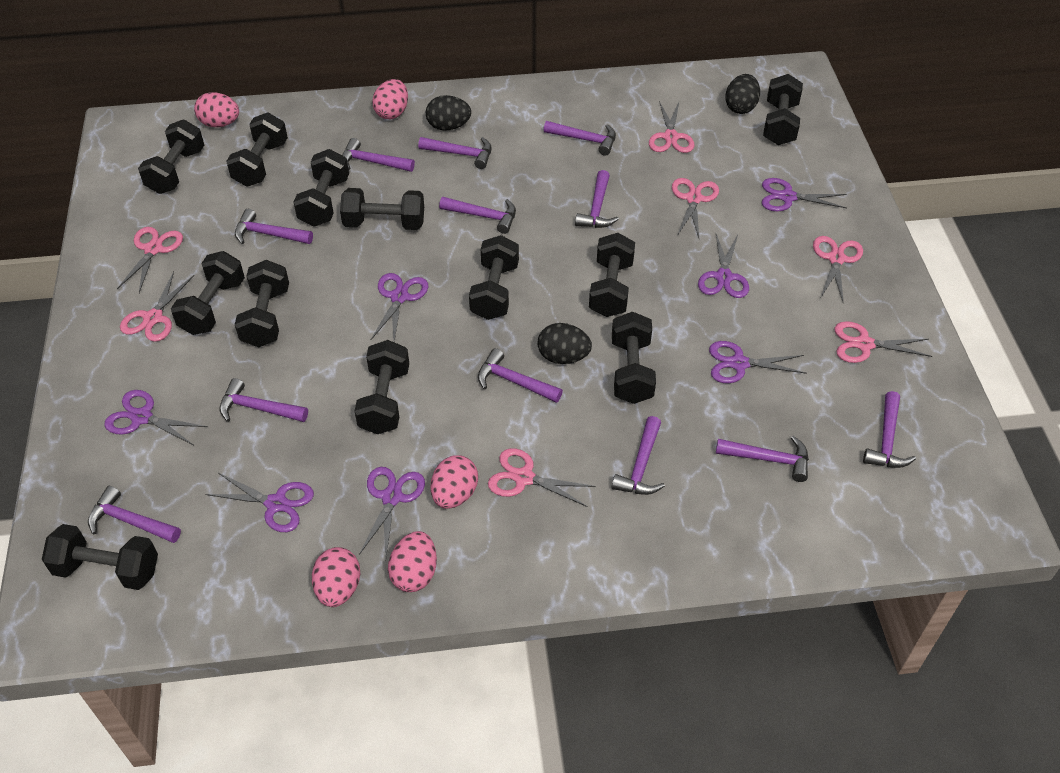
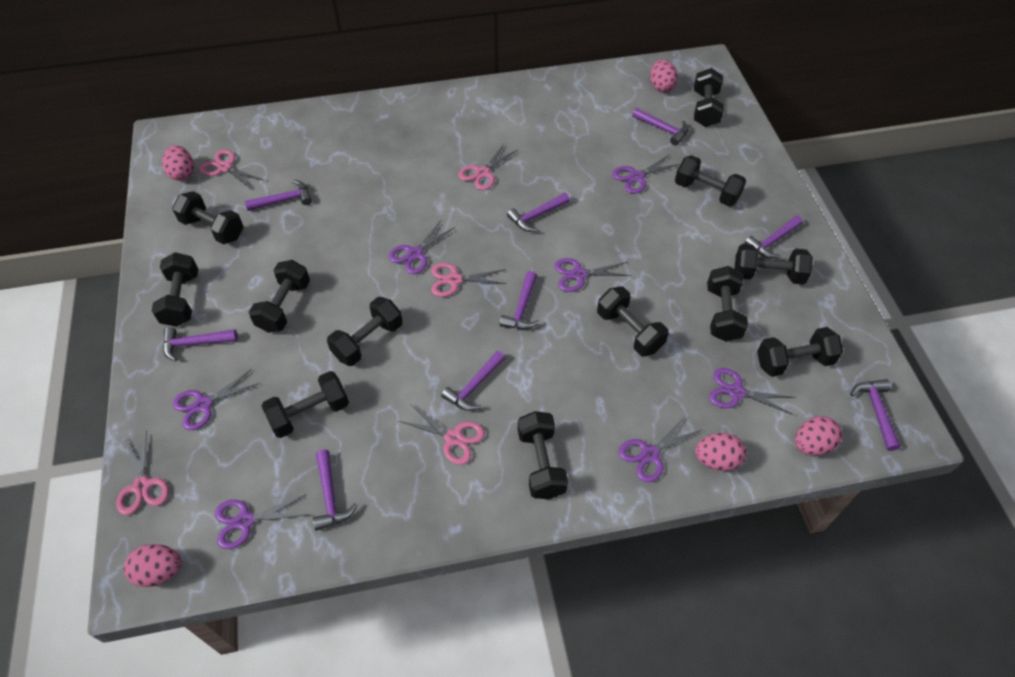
black egg: [426,95,471,131] [537,323,592,364] [725,74,760,114] = 3 -> none = 0
pink scissors: [117,227,183,293] [120,271,194,342] [488,448,596,507] [649,101,694,153] [672,178,719,238] [813,236,863,304] [835,321,932,363] = 7 -> [116,430,169,515] [199,149,265,190] [399,404,485,465] [431,263,507,297] [458,144,517,190] = 5
purple hammer: [88,486,181,543] [219,378,308,422] [235,209,313,244] [342,138,415,172] [418,137,492,169] [439,197,516,234] [478,348,563,403] [544,121,616,156] [575,170,619,228] [611,416,665,495] [716,436,809,482] [863,391,916,468] = 12 -> [163,327,238,362] [245,180,312,211] [313,450,357,531] [441,351,505,411] [499,271,540,330] [507,193,570,232] [632,108,689,145] [744,216,803,259] [850,379,901,451] = 9

